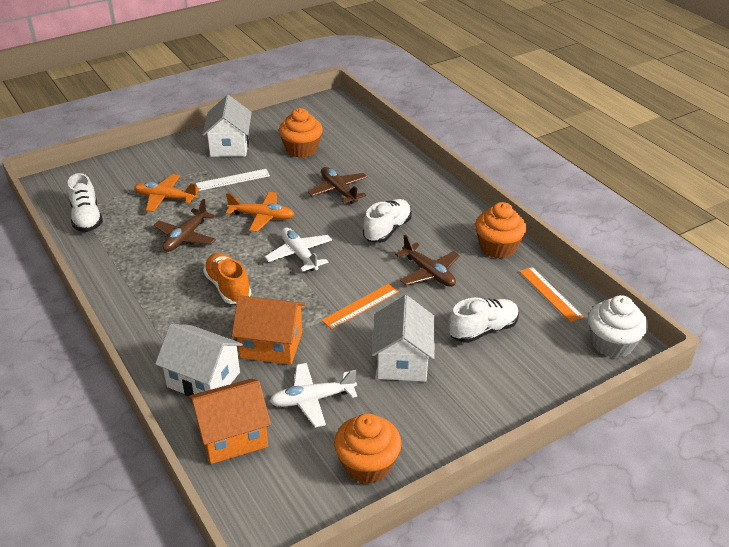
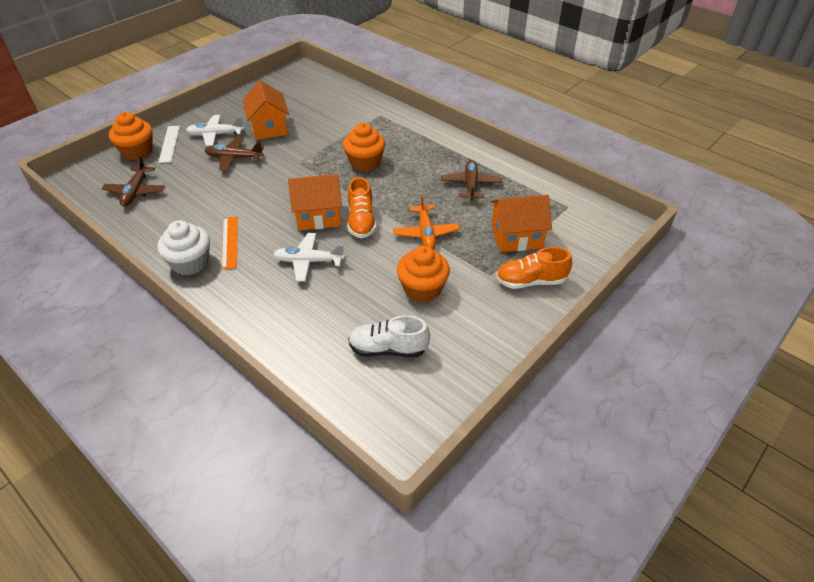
orange house: [188,378,271,464] [232,295,305,365] = 2 -> [243,80,289,140] [288,174,342,231] [490,195,552,252] = 3
orange plane: [134,174,200,212] [226,192,295,232] = 2 -> [393,194,460,249] = 1
orange ruler: [321,283,399,329] [519,267,584,322] = 2 -> [222,216,238,270] = 1
orange shoe: [203,253,251,304] = 1 -> [347,177,377,238] [496,247,572,289] = 2
white house: [155,324,243,396] [202,95,252,157] [371,295,435,382] = 3 -> none = 0
white shoe: [68,173,103,232] [363,199,412,243] [449,298,519,343] = 3 -> [348,315,430,357] = 1

